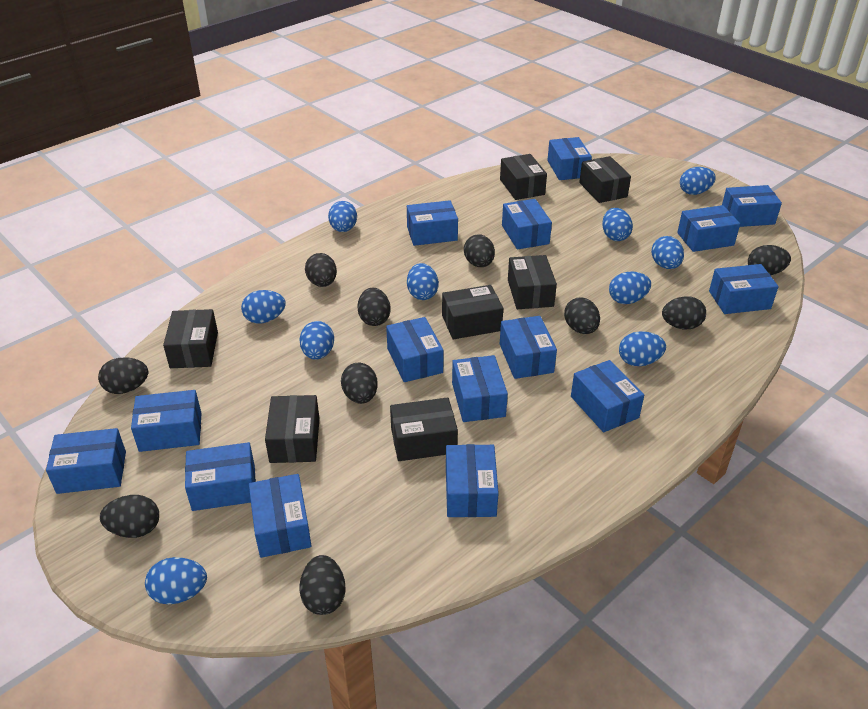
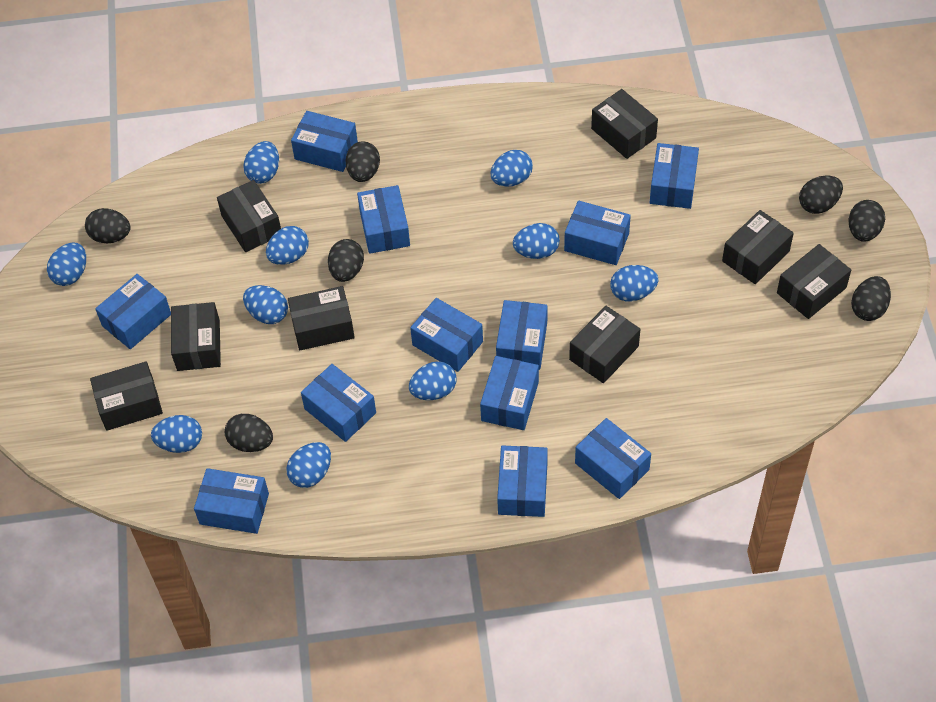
black box: [163,309,218,368] [265,395,320,463] [390,397,458,461] [442,285,503,339] [500,154,547,200] [508,255,557,309] [579,156,631,203] = 7 -> [90,361,163,431] [171,302,221,371] [217,180,281,252] [288,286,355,350] [569,306,640,383] [591,89,658,159] [722,210,794,284] [777,244,851,319] = 8
black egg: [98,357,149,394] [100,495,159,538] [299,555,346,615] [305,253,337,287] [341,363,378,404] [357,288,391,326] [464,235,495,267] [564,298,600,334] [662,296,706,329] [748,245,791,275] = 10 -> [85,208,131,243] [225,414,273,452] [328,239,364,282] [345,141,380,182] [799,175,843,214] [849,200,885,242] [851,276,891,321] = 7
blue box: [46,428,126,494] [131,390,201,452] [185,442,256,511] [249,474,311,558] [386,317,444,382] [407,200,458,246] [446,444,499,517] [452,355,508,422] [500,316,557,379] [502,199,552,250] [547,137,592,180] [571,360,644,432] [677,205,740,252] [709,264,778,314] [722,185,782,227] = 15 -> [95,274,171,349] [194,468,269,534] [291,111,358,172] [301,364,376,442] [357,185,410,254] [410,298,483,372] [480,356,539,430] [496,300,548,370] [497,445,548,517] [564,201,631,265] [575,418,651,499] [649,143,699,209] = 12

